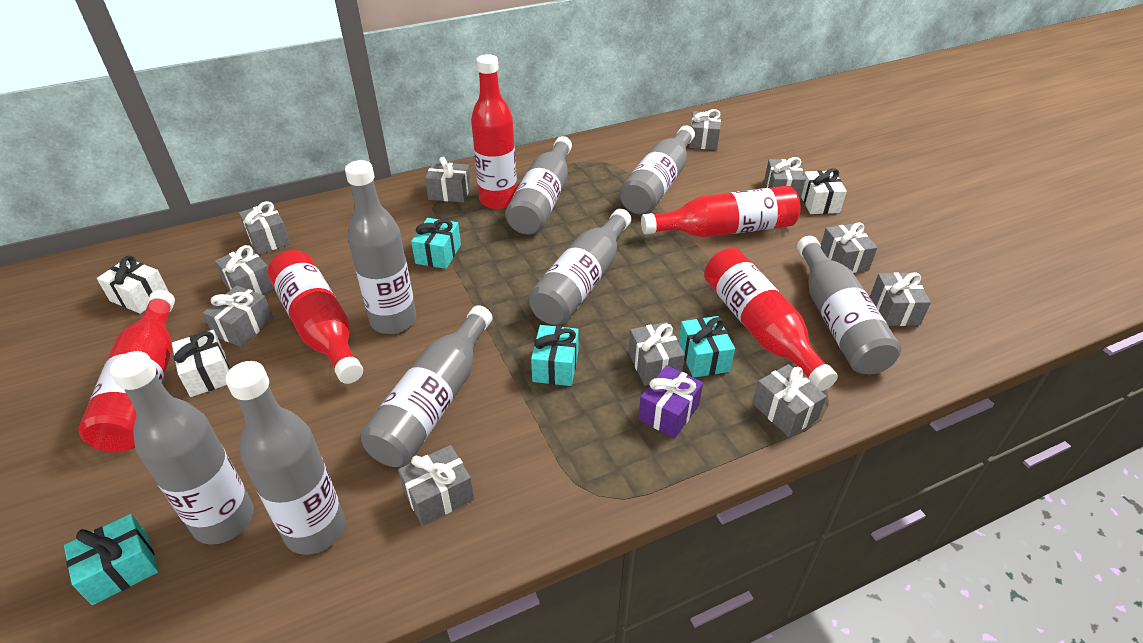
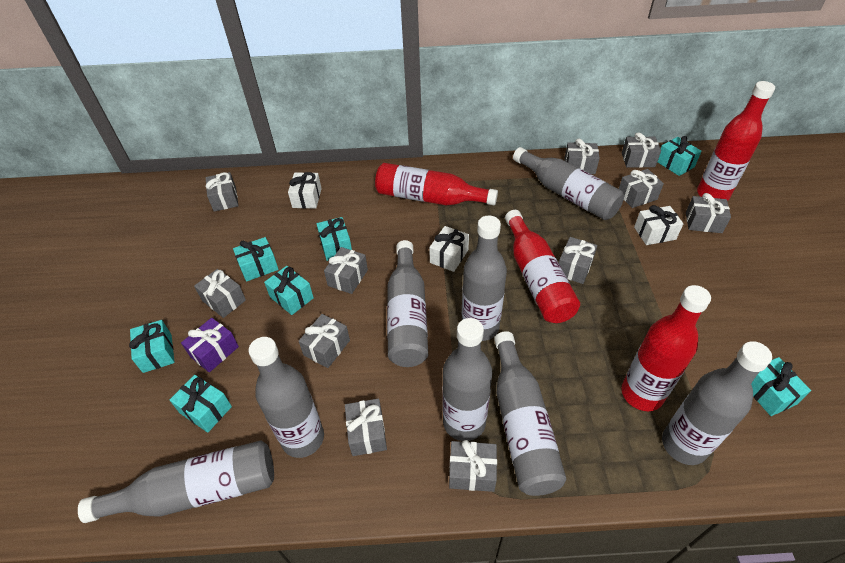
red bottle: [78,290,175,452] [268,250,363,384] [471,54,517,209] [641,186,801,237] [704,248,838,391] = 5 -> [375,163,498,206] [505,210,580,323] [621,285,711,411] [697,81,775,201] = 4
turquoise gift: [64,514,159,605] [411,218,461,269] [531,325,579,386] [678,316,735,378] = 4 -> [129,320,175,373] [170,375,232,433] [233,237,279,282] [264,266,314,315] [316,217,352,261] [658,136,702,176] [751,357,811,416] = 7

